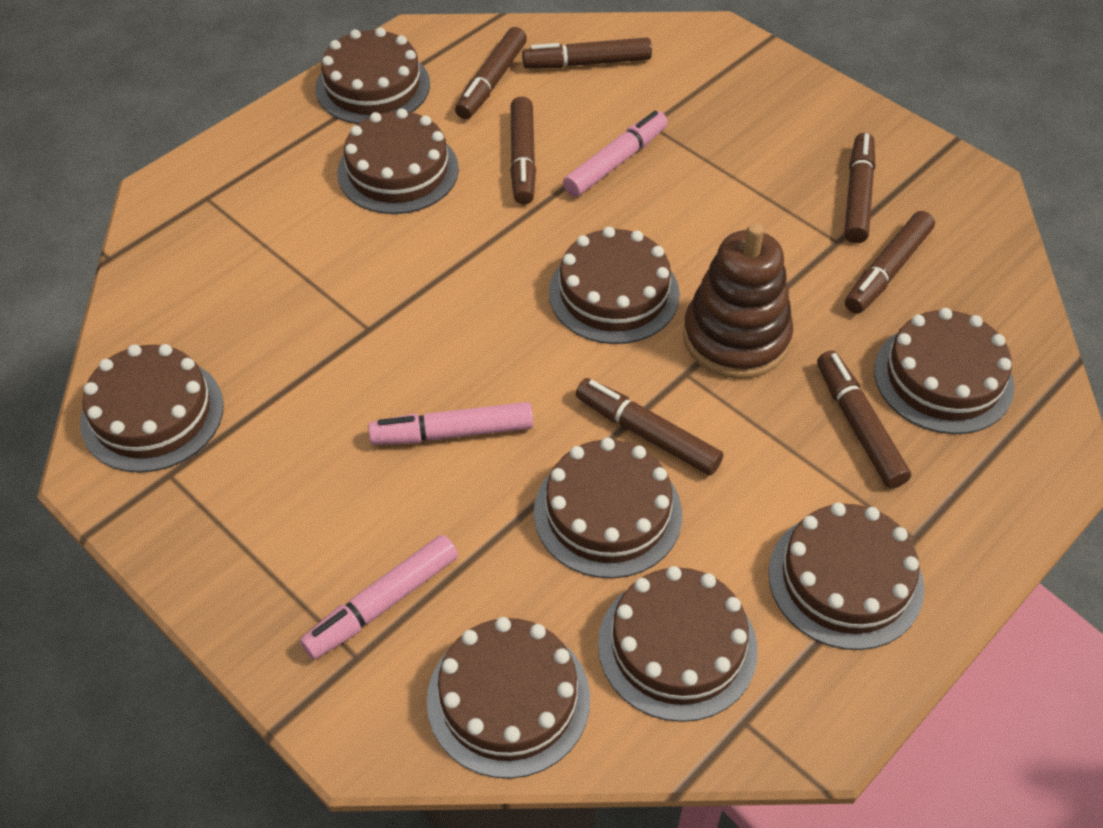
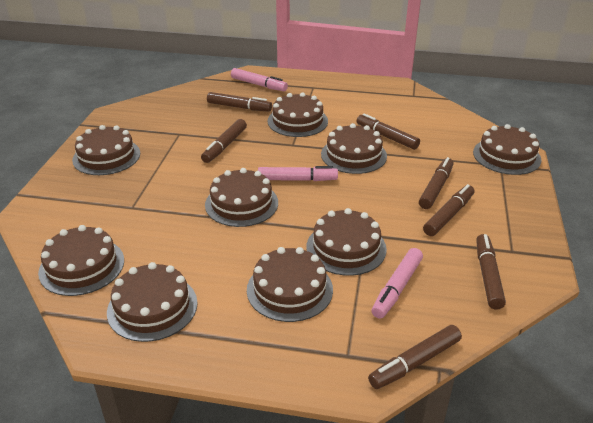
brown stacking toy: [683,223,793,379] = 1 -> none = 0

